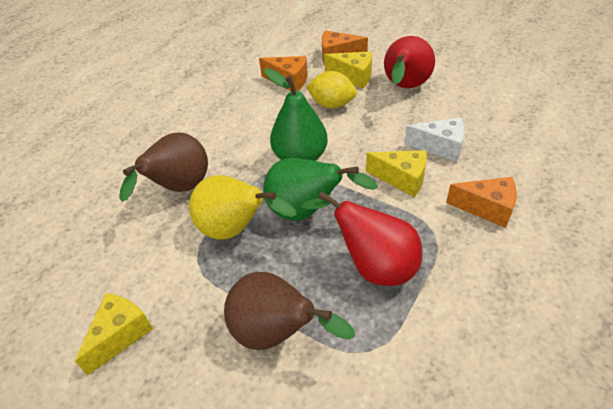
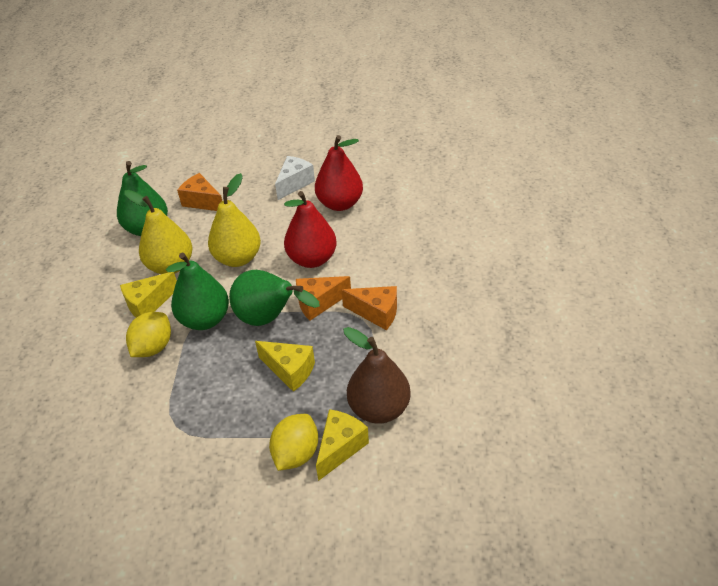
brown pear: [119,133,208,202] [224,272,355,350] = 2 -> [343,327,411,424] = 1
green pear: [263,158,378,221] [264,68,328,161] = 2 -> [117,161,168,236] [166,253,229,330] [229,270,320,326] = 3
yellow lemon: [306,71,357,109] = 1 -> [126,312,171,357] [269,414,318,471] = 2
yellow pear: [189,175,297,240] = 1 -> [124,190,192,274] [208,173,261,267] = 2

